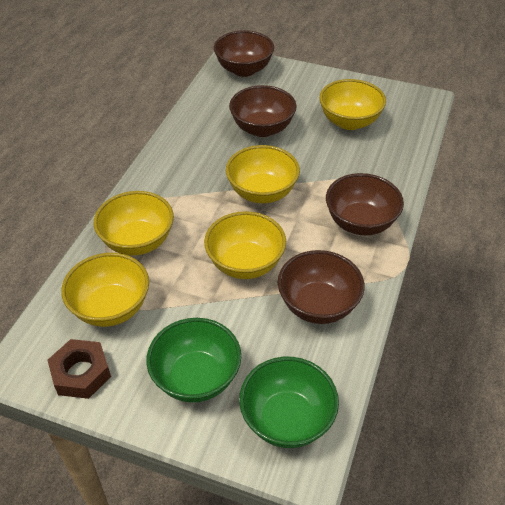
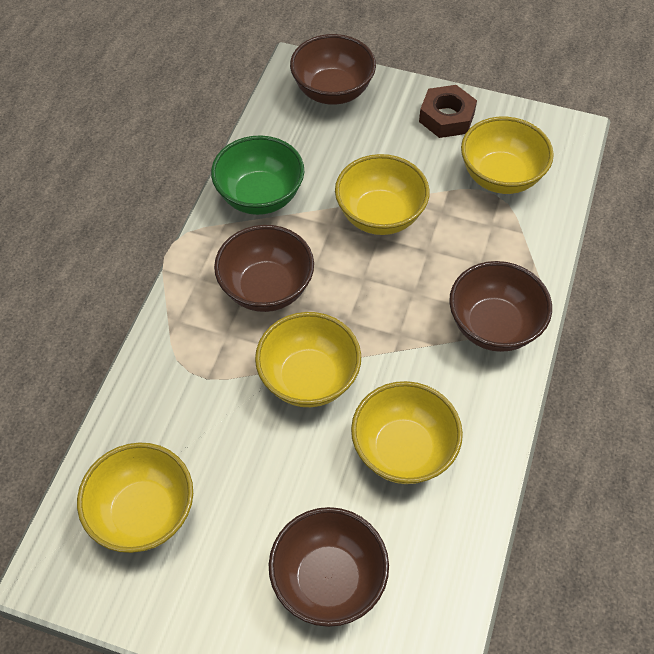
green bowl: [146,318,241,402] [239,357,339,448] = 2 -> [211,135,304,215] = 1

